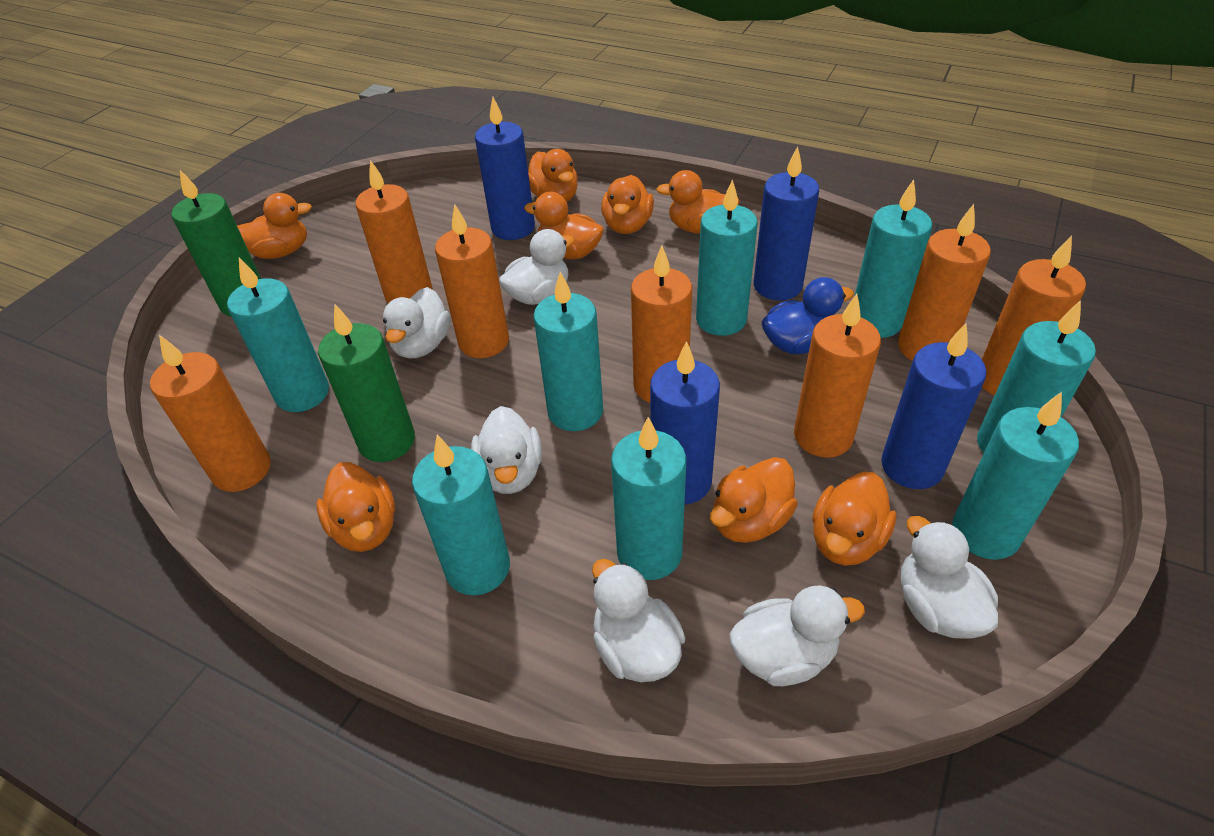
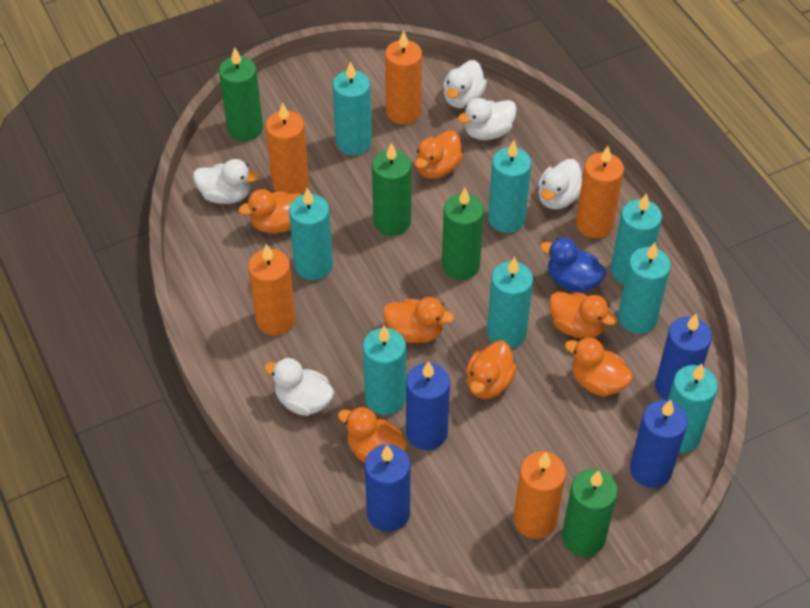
green candle: [172,170,261,316] [318,304,415,462] = 2 -> [219,47,263,141] [372,143,411,236] [442,188,484,280] [562,469,618,556] = 4
orange candle: [150,335,271,492] [355,160,433,303] [435,204,509,358] [631,246,692,403] [794,294,881,458] [898,204,991,361] [982,235,1086,396] = 7 -> [248,244,295,336] [266,103,309,194] [385,31,422,125] [514,451,566,539] [576,146,624,238] = 5
orange duck: [237,193,312,259] [316,462,395,552] [524,192,604,259] [528,149,578,202] [601,175,654,234] [656,170,740,234] [710,457,798,543] [812,472,896,566] = 8 -> [239,189,302,233] [338,407,407,463] [383,297,454,343] [415,130,463,179] [466,340,517,399] [549,292,617,338] [565,337,633,397] = 7
white duck: [383,287,450,358] [471,406,542,494] [499,229,575,305] [592,559,685,682] [729,586,865,686] [901,516,998,639] = 6 -> [193,159,259,204] [264,358,334,416] [443,60,487,108] [458,98,517,140] [538,159,582,209] = 5

